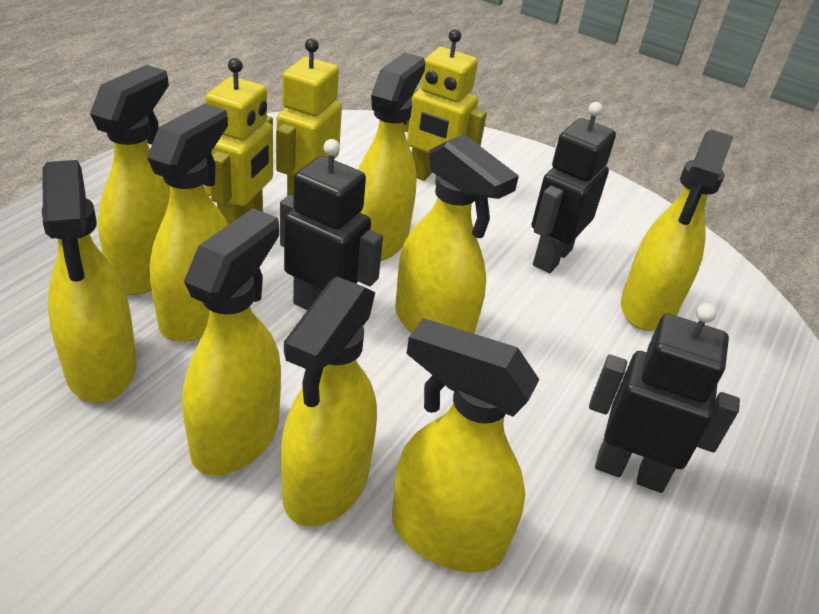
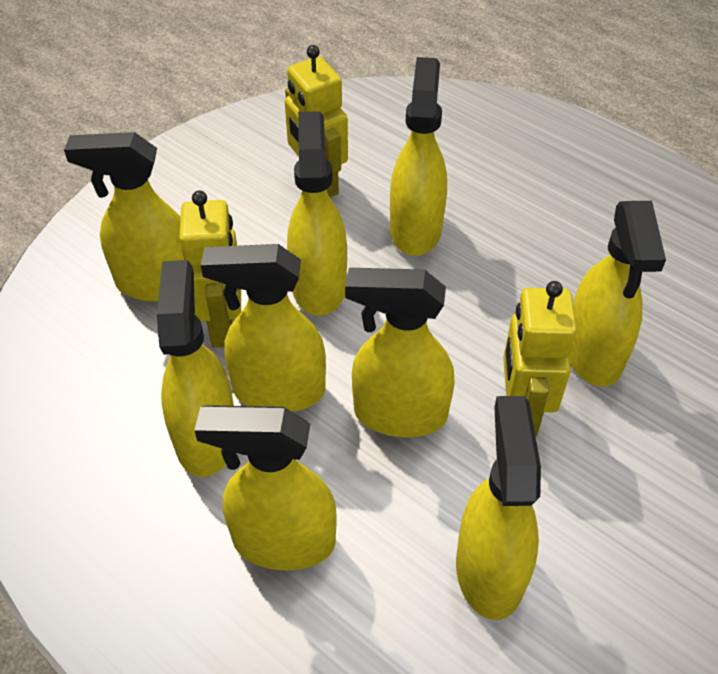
black robot: [280,139,383,310] [532,102,616,273] [589,303,740,493] = 3 -> none = 0

